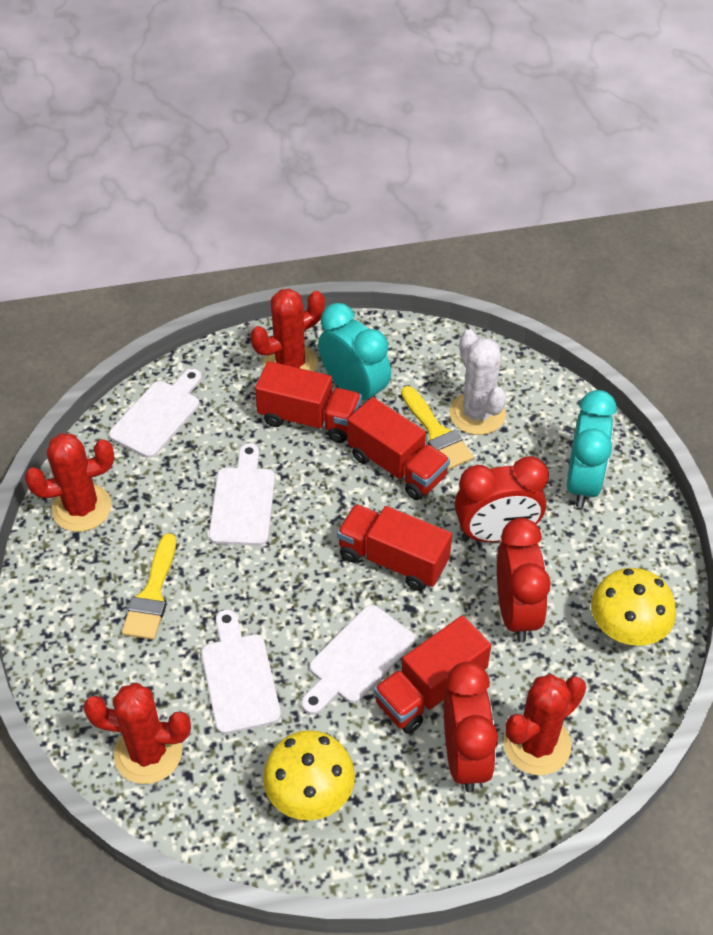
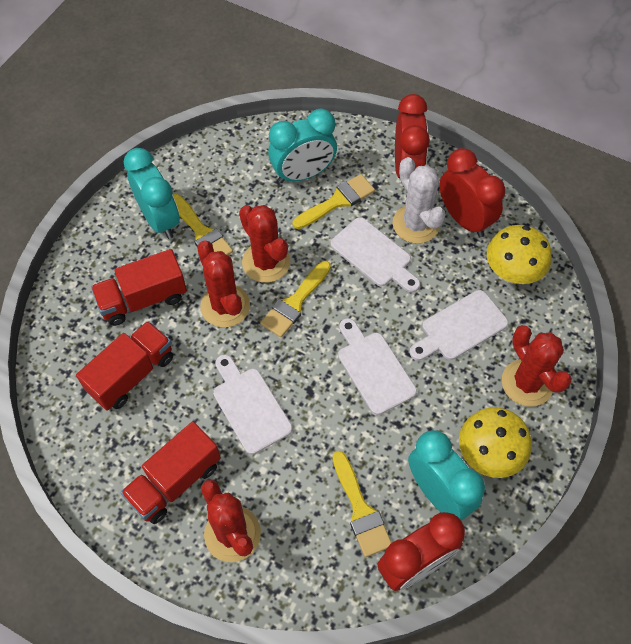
red truck: [255,361,362,443] [337,504,452,591] [347,397,450,500] [374,615,491,734] = 4 -> [76,321,173,410] [91,249,187,326] [120,421,221,524] = 3
turquoise clock: [318,303,391,400] [567,390,617,508] = 2 -> [124,148,180,239] [268,109,337,183] [408,430,485,520] = 3
yellow brush: [122,533,176,640] [401,386,473,470] = 2 -> [173,194,233,255] [260,261,331,338] [293,174,375,229] [332,451,392,557] = 4

